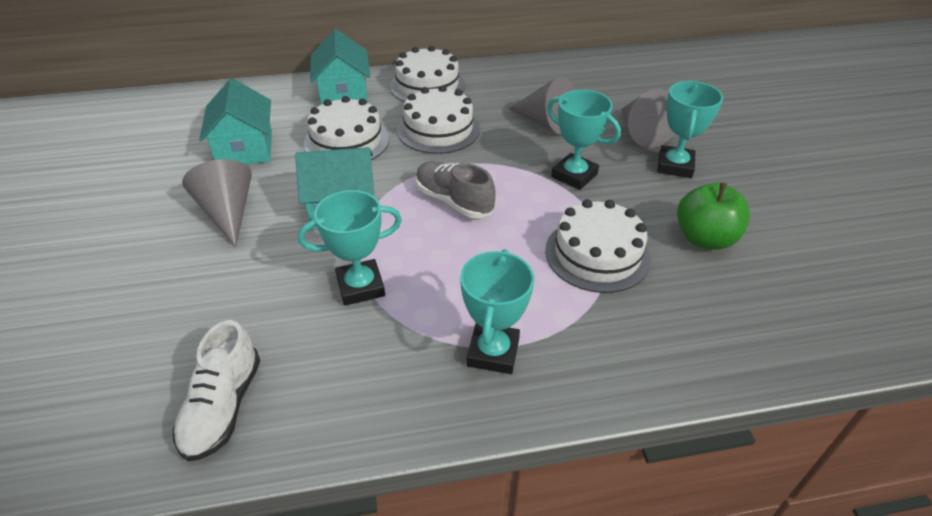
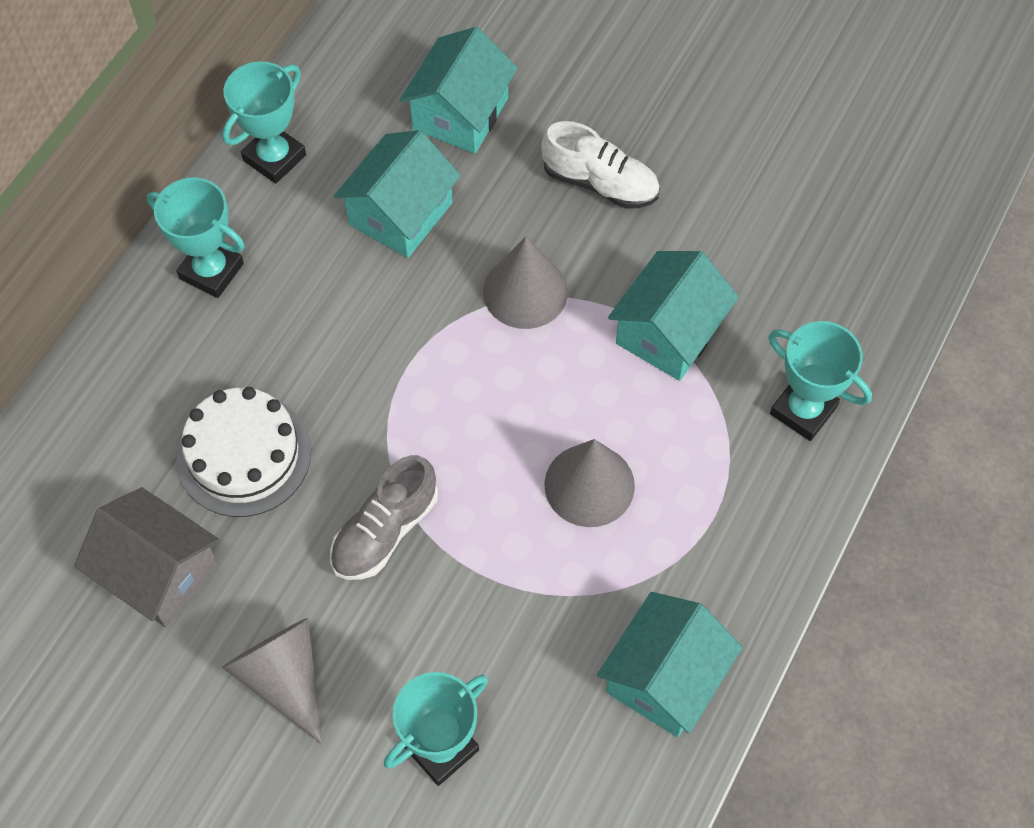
green apple: [677,183,750,250] = 1 -> none = 0
grey house: none = 0 -> [74,487,219,627] = 1
turquoise house: [199,78,272,164] [295,147,375,228] [310,29,370,105] = 3 -> [334,130,461,258] [400,27,518,154] [597,592,742,737] [608,251,739,381] = 4
white cake: [304,96,389,160] [390,46,465,102] [397,85,480,154] [545,199,651,293] = 4 -> [177,387,311,517] = 1

